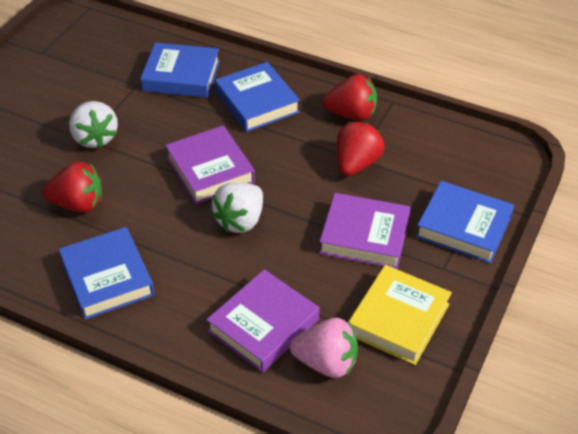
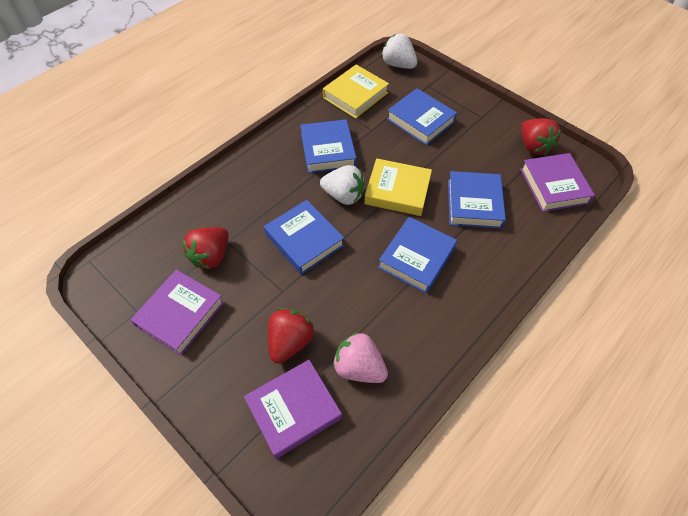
blue book: [59,227,155,320] [140,42,220,98] [215,62,300,132] [416,181,514,263] = 4 -> [264,200,344,275] [300,119,357,173] [378,217,457,294] [387,88,457,145] [448,171,506,229] = 5
yellow book: [348,265,452,365] = 1 -> [323,65,389,118] [364,158,432,216] = 2

